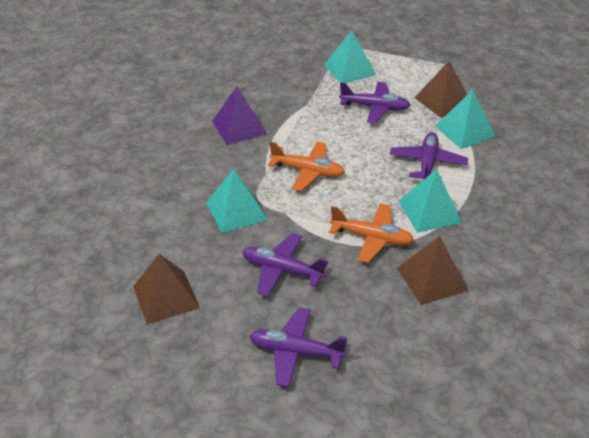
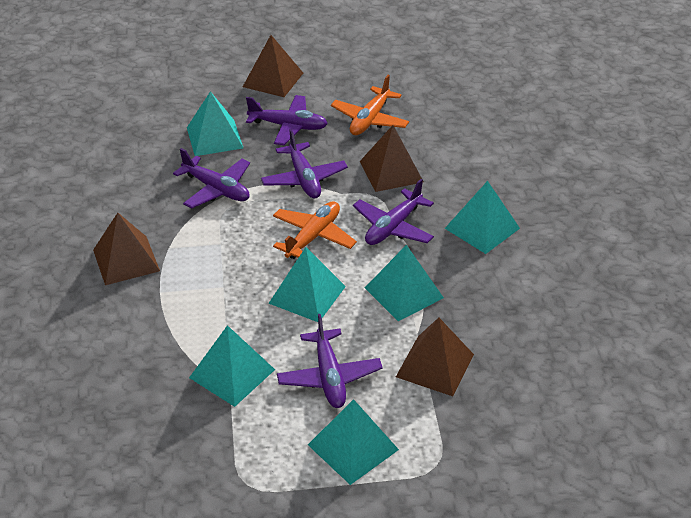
brown pyramid: [133,254,200,324] [397,236,468,305] [414,61,467,118] = 3 -> [93,213,160,285] [243,35,303,97] [360,125,424,192] [396,318,474,396] = 4
purple plane: [242,233,328,297] [249,307,347,387] [339,82,410,124] [390,132,468,180] = 4 -> [173,148,250,209] [246,95,328,145] [261,129,348,198] [277,314,383,408] [353,179,434,245] = 5
purple pyramid: [212,87,267,145] = 1 -> none = 0
turquoise pyramid: [206,169,268,233] [324,31,376,83] [398,169,462,233] [435,90,495,149] = 4 -> [187,91,243,156] [189,325,275,407] [268,247,346,322] [308,399,399,485] [365,245,444,321] [445,181,520,254] = 6

